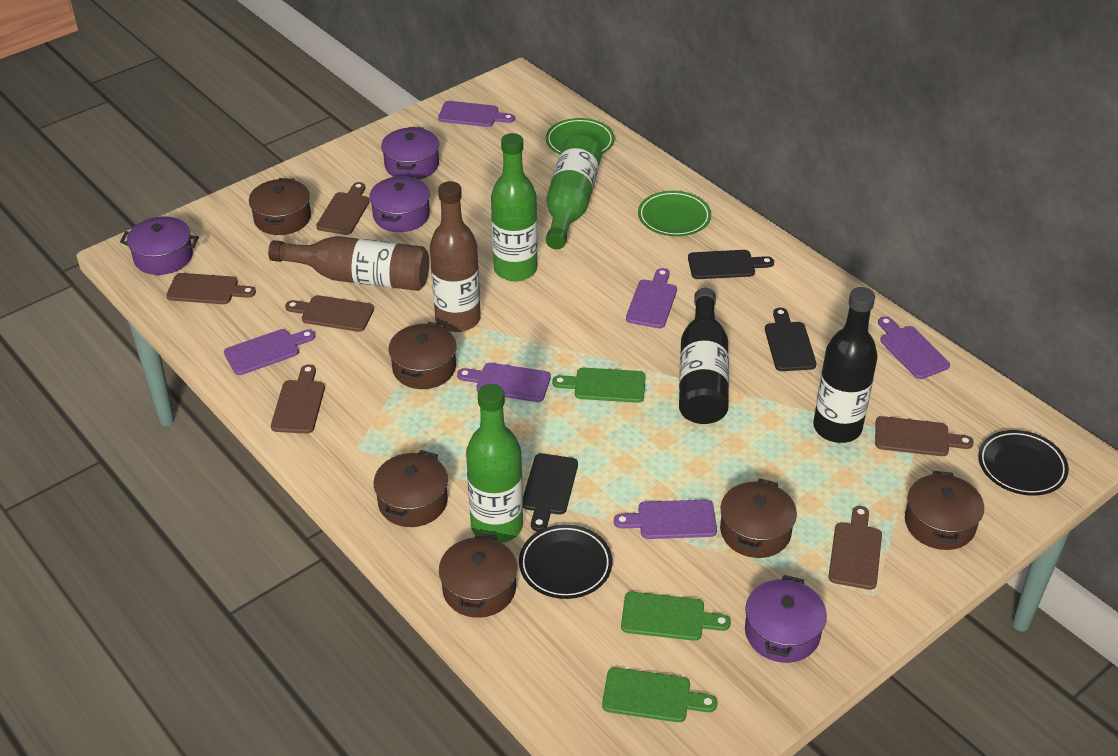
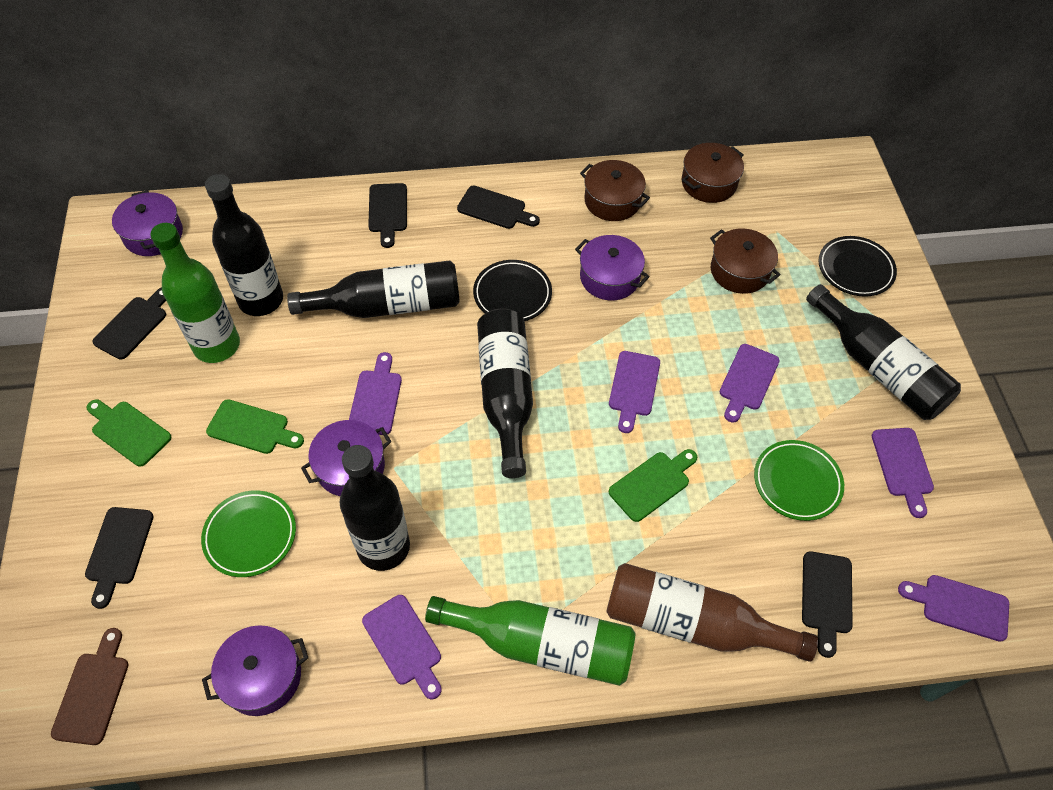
black bottle: [679,288,729,424] [813,287,878,443] = 2 -> [205,174,283,316] [287,260,460,318] [339,445,410,571] [477,308,533,478] [806,284,961,420] = 5
black cutting board: [523,453,578,532] [688,250,774,279] [765,308,816,371] = 3 -> [85,507,154,609] [92,287,166,359] [368,183,407,248] [457,186,540,229] [802,551,853,658] = 5
brown bottle: [268,236,429,291] [430,181,481,332] = 2 -> [606,563,818,662] = 1
brown cutting board: [166,273,256,304] [271,364,325,434] [285,295,374,332] [316,182,370,235] [828,506,882,590] [875,416,974,456] = 6 -> [51,628,129,745] = 1
brown pot: [249,178,311,235] [373,450,448,527] [388,322,457,389] [439,533,518,618] [720,478,797,558] [905,471,984,550] = 6 -> [580,160,650,221] [682,143,744,203] [710,228,780,294] = 3
green bottle: [466,384,523,543] [491,133,538,281] [546,135,602,249] = 3 -> [150,223,240,363] [425,596,636,686] = 2

